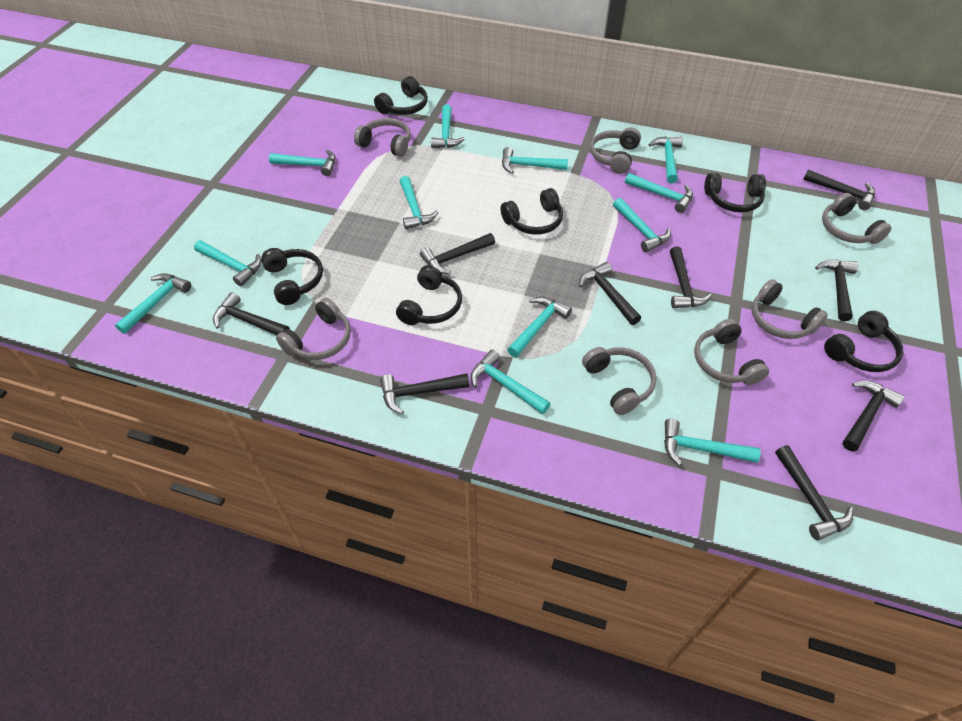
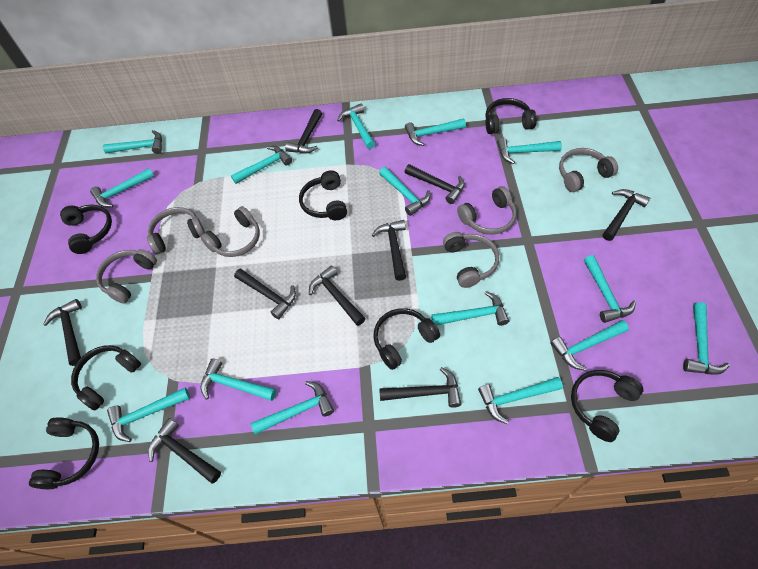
black headphones: [261,248,323,305] [374,76,428,115] [396,265,462,325] [501,188,563,235] [704,173,766,213] [824,311,903,372] = 6 -> [29,417,99,489] [60,205,112,254] [71,345,141,410] [299,170,347,220] [373,308,440,370] [485,98,537,134] [571,370,643,442] = 7
grey headphones: [276,298,351,360] [354,118,411,157] [582,347,657,415] [590,127,641,174] [694,319,769,385] [752,279,828,339] [822,193,891,244] = 7 -> [96,249,157,304] [147,207,205,255] [201,206,260,257] [443,232,499,288] [457,186,517,235] [559,148,618,192] = 6
turquoise hammer: [115,273,191,334] [194,240,261,286] [269,150,336,176] [400,176,438,229] [431,105,465,148] [471,350,550,414] [502,147,568,174] [507,296,572,357] [613,198,671,252] [625,173,693,213] [648,136,683,183] [664,419,761,466] = 12 -> [90,168,155,208] [103,130,162,154] [107,388,190,442] [200,358,276,401] [231,146,292,184] [251,381,334,435] [337,103,375,149] [379,167,430,216] [405,119,466,146] [431,291,509,326] [478,377,563,424] [497,138,562,164] [550,320,629,371] [584,255,636,323] [683,302,730,375] = 15

